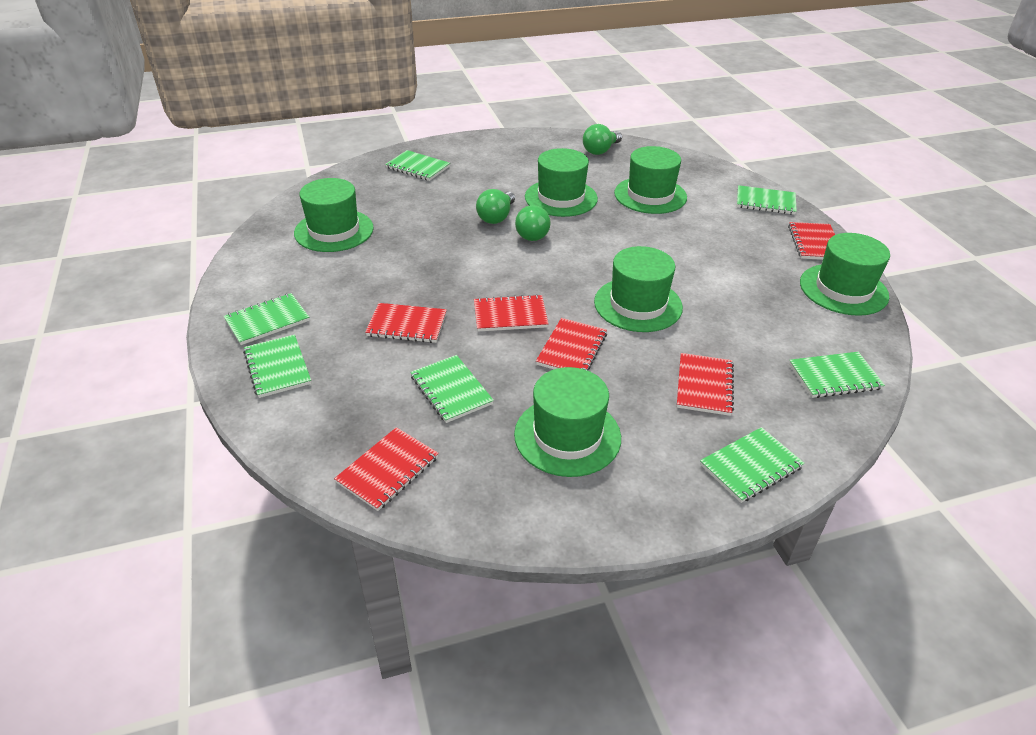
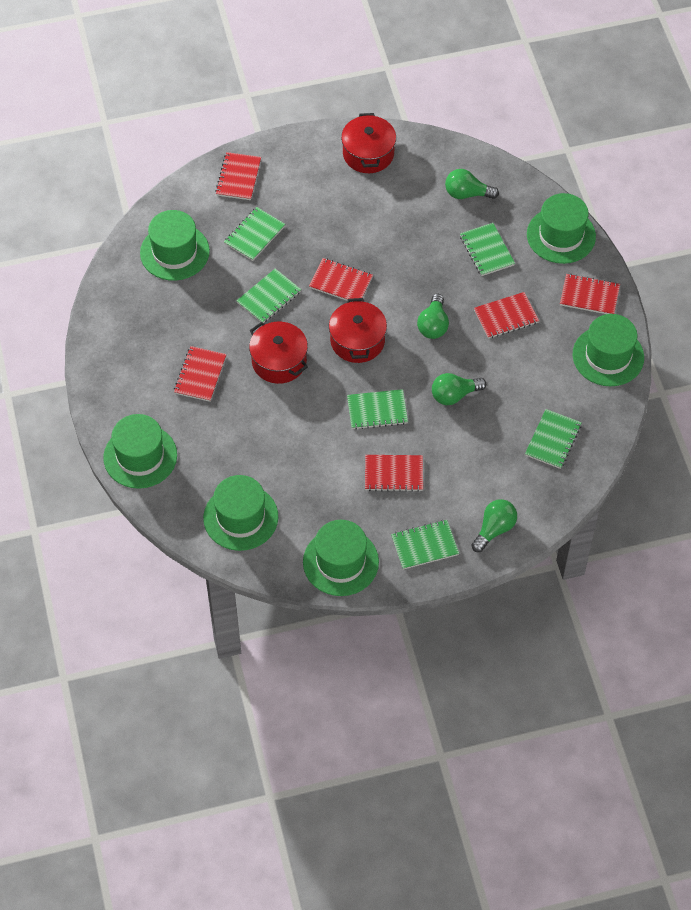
green light bulb: [476,189,515,224] [515,205,551,241] [583,124,622,155] = 3 -> [417,294,449,339] [432,373,486,405] [445,169,499,199] [471,499,517,552] = 4
green notebook: [223,293,310,345] [243,334,311,398] [385,150,450,181] [410,355,494,423] [700,427,805,503] [737,185,797,215] [789,352,885,398] = 7 -> [224,207,285,261] [237,269,301,323] [347,389,408,430] [391,520,459,570] [460,223,515,276] [525,409,582,469] = 6
red pot: none = 0 -> [249,322,308,384] [329,298,387,363] [341,113,396,173] = 3

